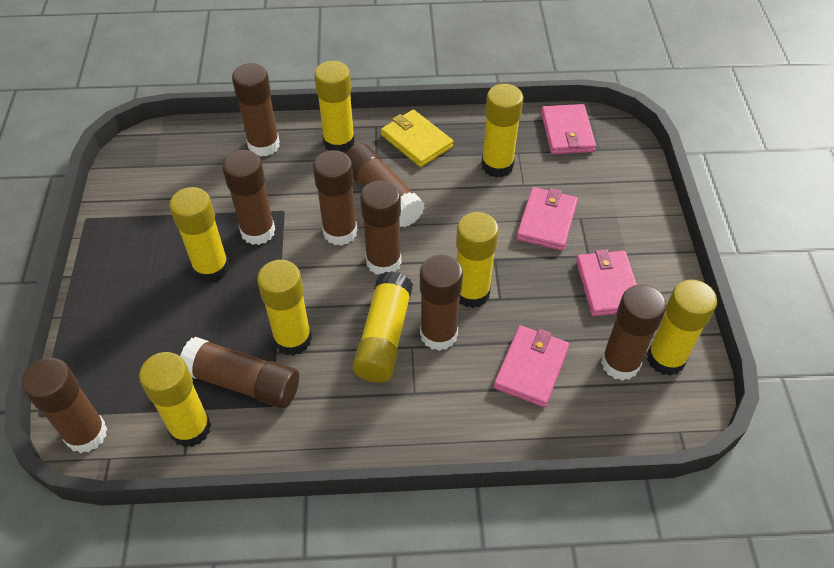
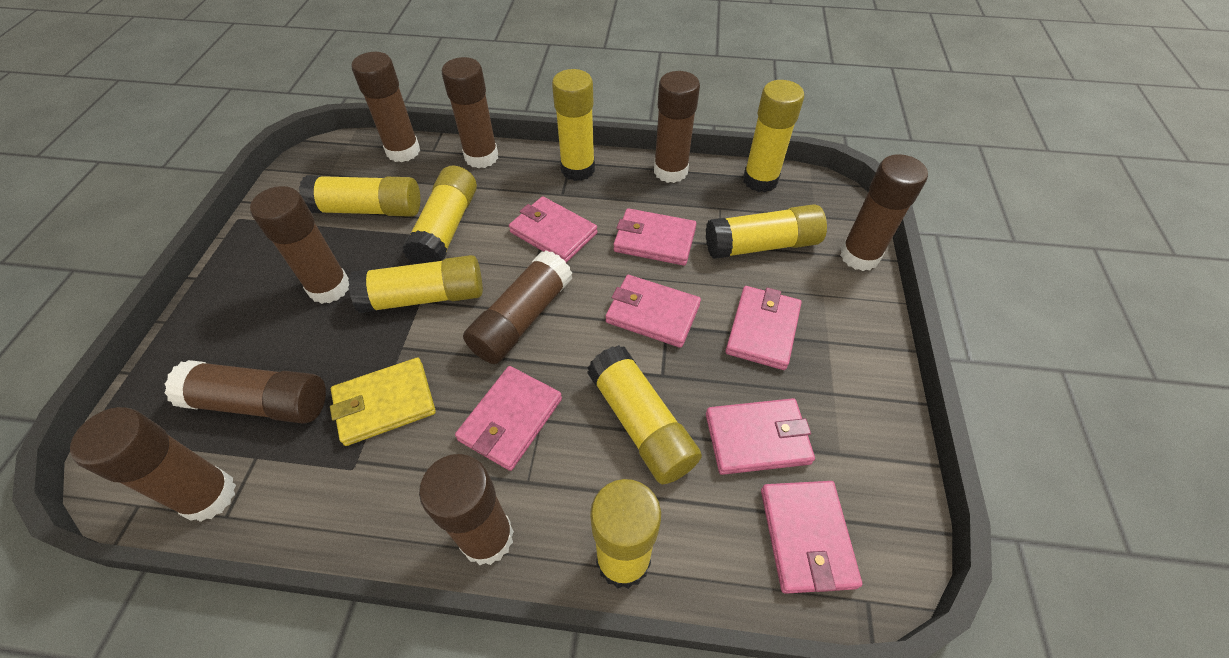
pink wallet: [494,326,570,407] [516,187,578,251] [541,104,596,154] [576,249,637,316] = 4 -> [455,366,562,471] [509,196,598,263] [605,275,701,348] [613,208,697,266] [706,398,815,475] [725,286,802,370] [761,481,862,594] = 7

